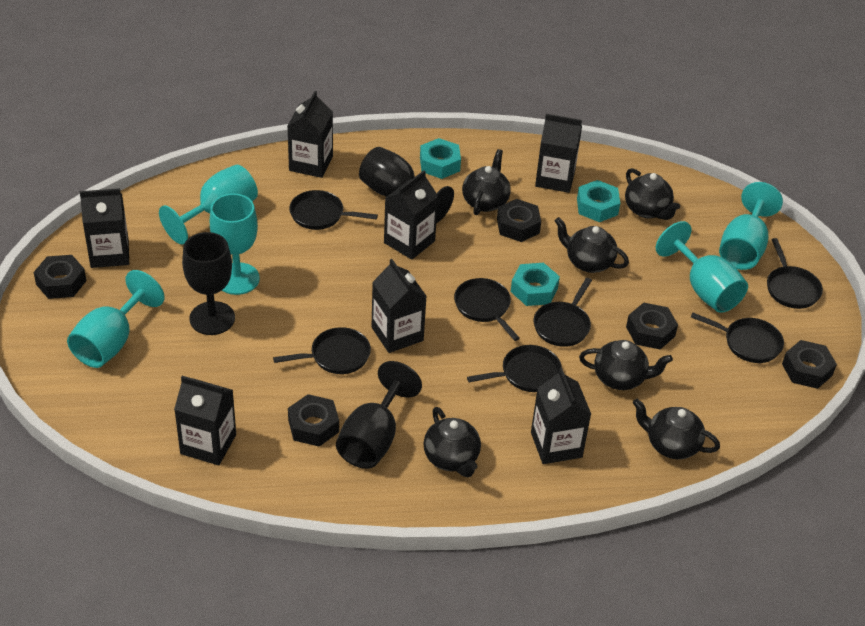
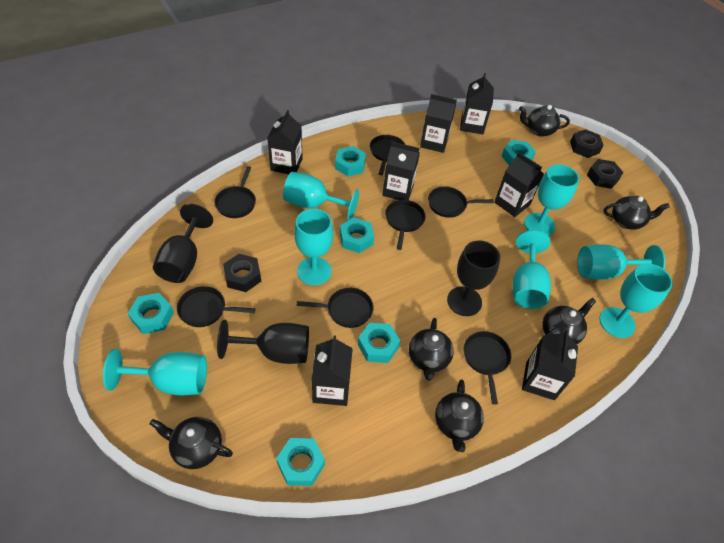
black nut: [33,255,86,299] [288,394,339,447] [497,199,541,242] [626,303,678,349] [782,340,837,389] = 5 -> [223,254,261,292] [570,129,604,158] [587,159,624,189] = 3
turquoise goblet: [67,270,165,368] [159,165,258,245] [210,193,260,295] [656,221,748,313] [719,182,783,270] = 5 -> [103,349,207,395] [283,172,359,221] [294,209,333,285] [513,230,551,309] [524,164,579,236] [577,245,665,280] [599,263,673,338] = 7
turquoise nut: [420,138,461,179] [511,263,560,306] [577,180,620,222] = 3 -> [127,293,174,334] [276,438,325,486] [335,146,366,177] [340,217,374,253] [358,323,400,363] [502,140,536,165] = 6

